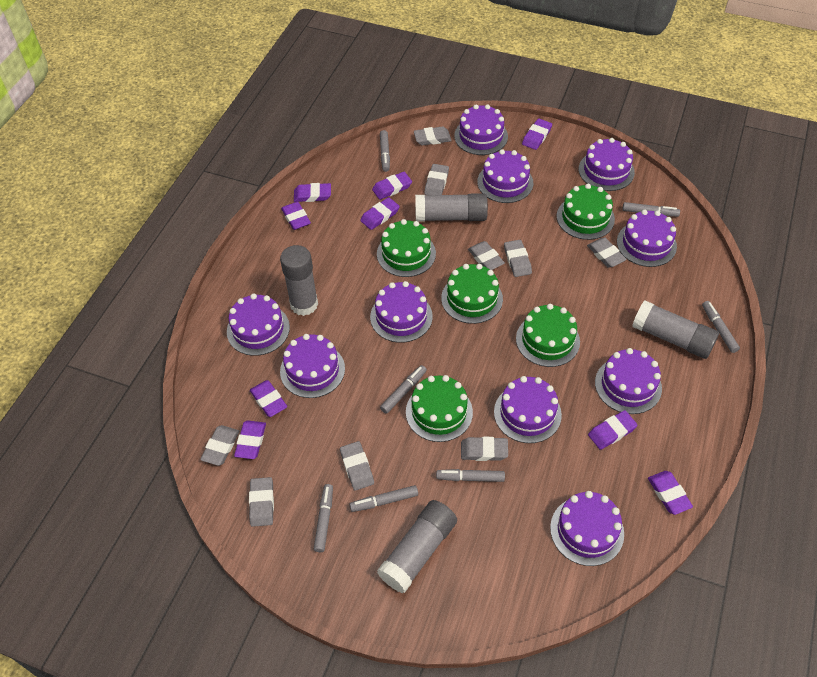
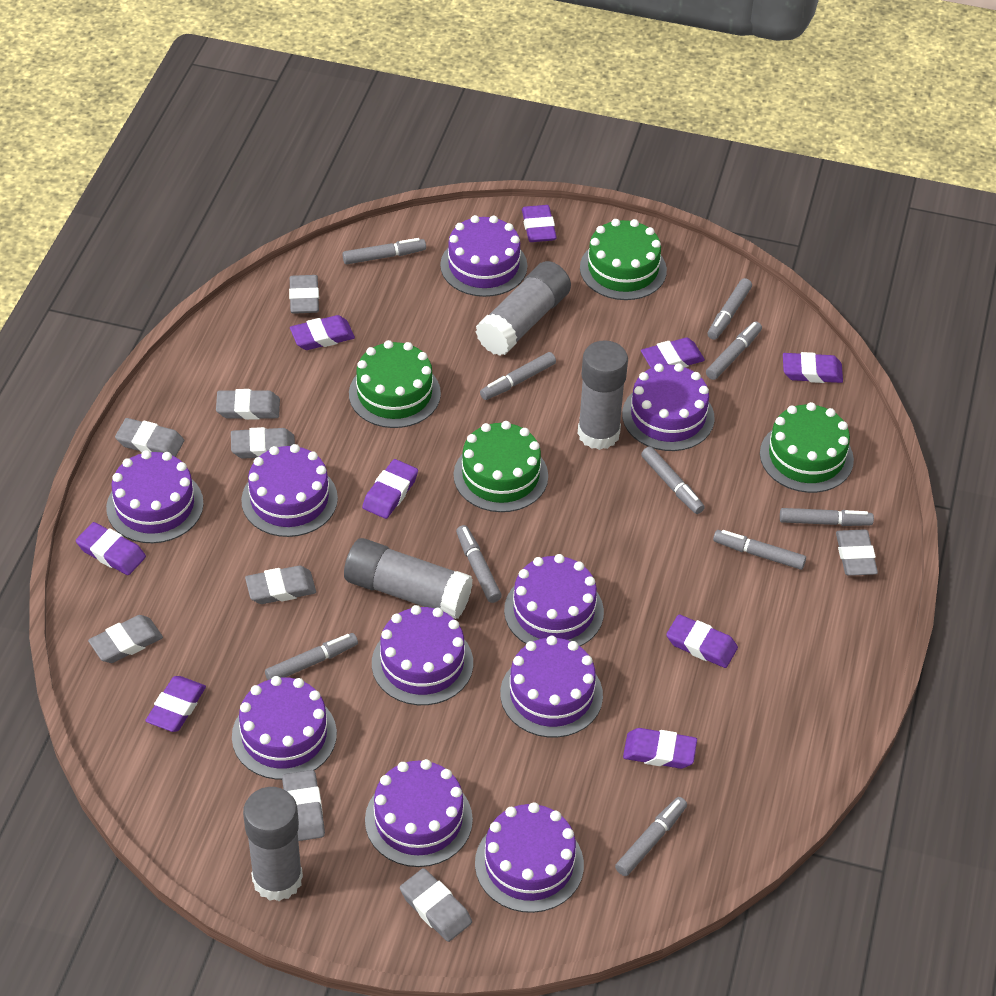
green cake: [377,219,436,277] [406,375,473,442] [441,264,503,324] [516,304,580,367] [556,184,615,240] = 5 -> [349,340,441,428] [454,421,548,512] [580,219,667,300] [760,402,854,493] = 4
grey marker: [314,484,333,552] [349,485,418,512] [380,130,390,172] [380,365,427,414] [436,469,505,482] [622,202,680,217] [702,301,740,353] = 7 -> [265,633,358,680] [343,238,426,264] [456,525,502,603] [480,352,556,400] [615,797,687,876] [641,446,705,514] [706,321,762,380] [708,278,752,340] [713,530,806,570] [780,508,874,526] = 10

